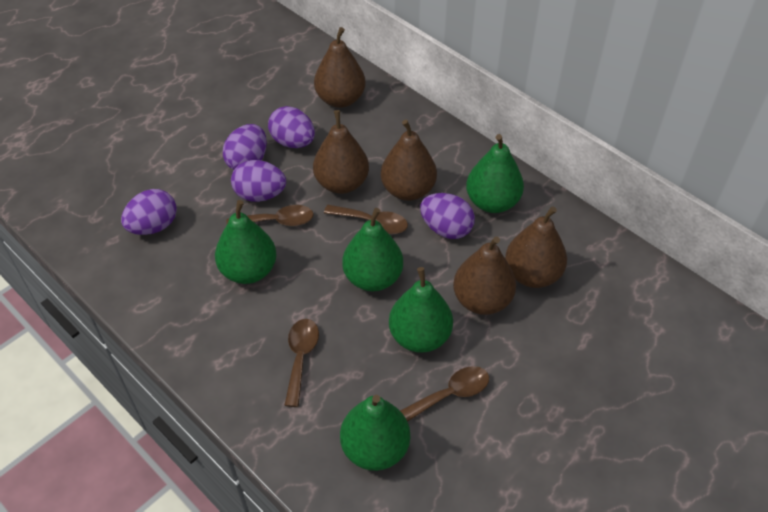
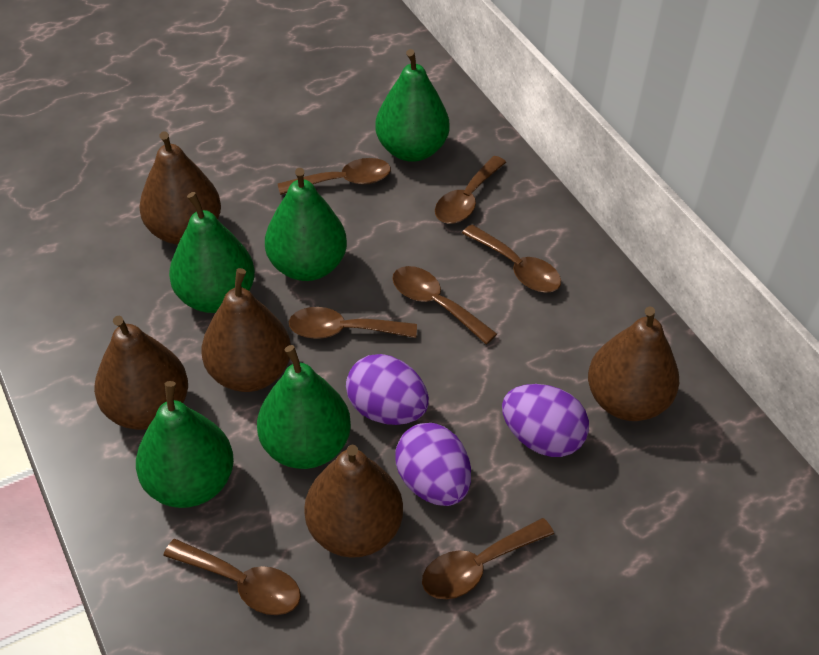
brown spoon: [226,205,313,226] [284,319,319,407] [324,205,408,234] [400,366,489,421] = 4 -> [163,539,301,615] [278,158,391,195] [289,307,417,339] [392,266,497,344] [422,518,554,599] [435,156,506,224] [462,225,561,293] = 7
purple egg: [121,189,177,235] [223,124,267,170] [231,160,286,202] [268,106,315,148] [420,193,475,239] = 5 -> [346,354,429,425] [395,423,471,506] [502,384,589,457] = 3

